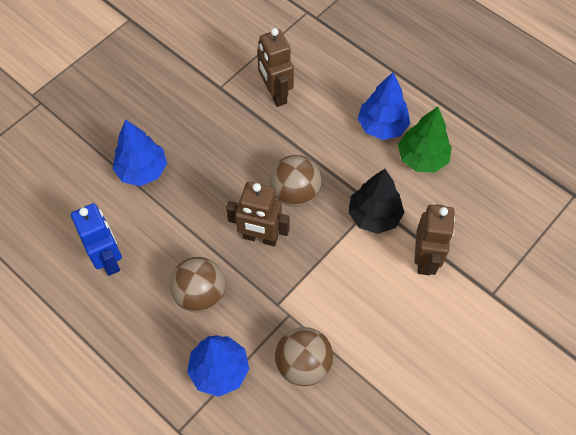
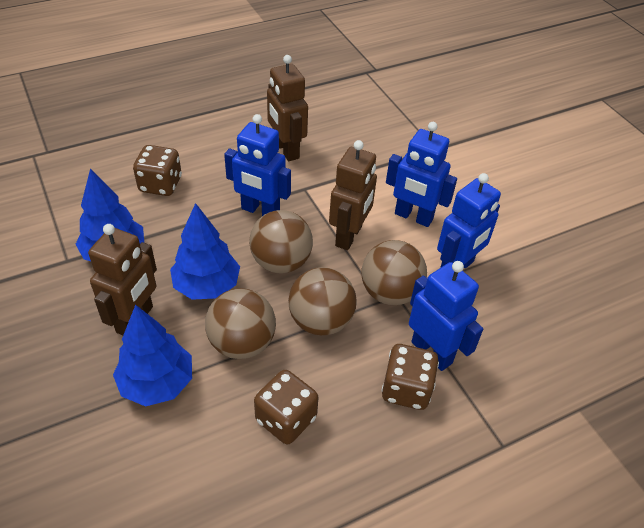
black tree: [348,169,405,234] = 1 -> none = 0
blue robot: [71,203,122,276] = 1 -> [224,114,291,216] [386,122,457,227] [409,261,483,371] [437,173,501,268] = 4
brown ball: [170,257,226,313] [270,155,322,207] [275,327,333,386] = 3 -> [205,288,276,359] [249,210,313,274] [288,267,357,336] [362,240,427,305] = 4
brown dice: none = 0 -> [133,145,182,196] [254,370,318,445] [381,344,439,410] = 3
green tree: [398,107,452,173] = 1 -> none = 0

